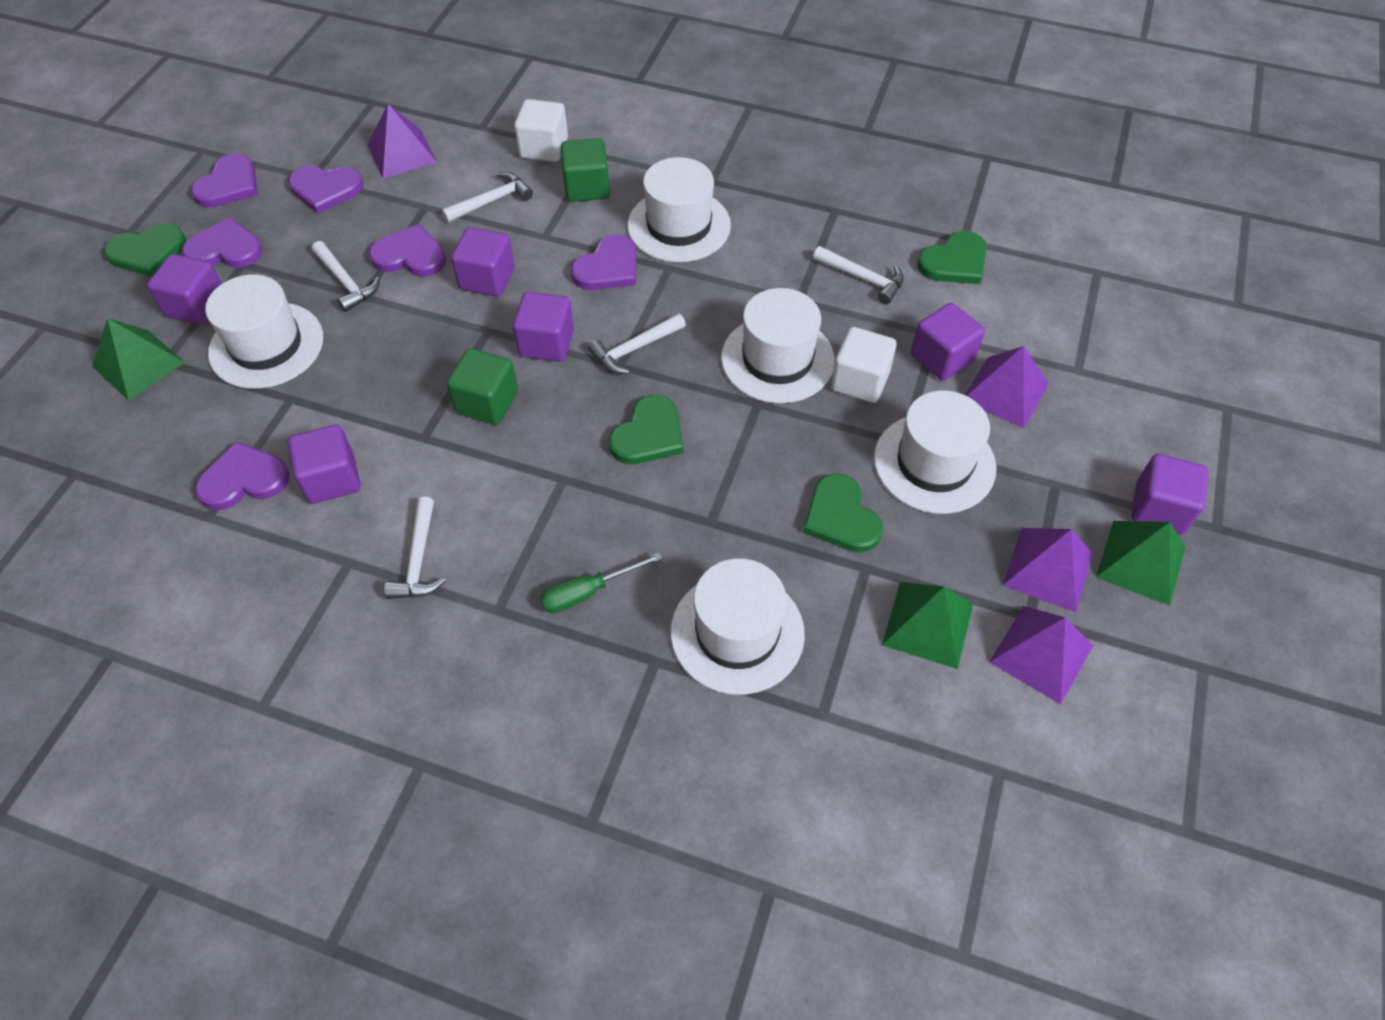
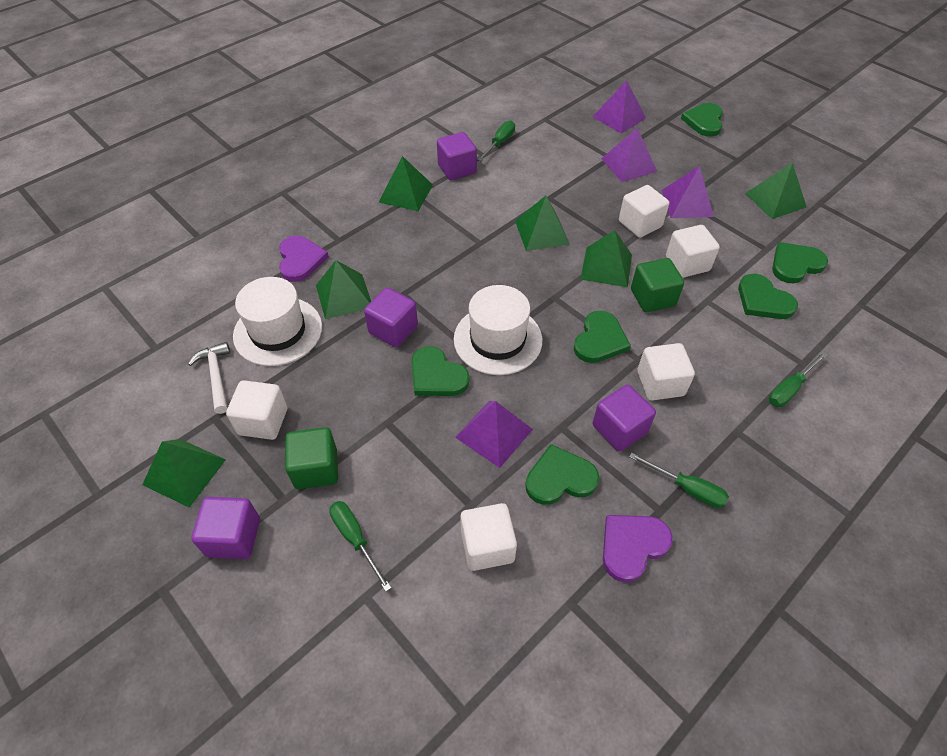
green heart: [104,223,186,277] [609,395,683,464] [803,473,883,553] [917,231,987,284] = 4 -> [411,346,470,396] [525,444,599,505] [574,311,631,363] [681,103,723,137] [738,274,798,319] [772,242,828,283] = 6
green pyramid: [92,318,185,401] [882,582,973,669] [1096,521,1186,606] = 3 -> [142,439,226,508] [316,260,371,319] [378,156,433,211] [515,196,569,251] [580,230,632,287] [745,163,807,219] = 6
green screwdriver: [540,552,662,613] = 1 -> [329,501,391,592] [478,121,515,161] [629,453,729,508] [769,351,827,407] = 4
purple cube: [147,254,222,325] [288,424,361,504] [451,227,515,297] [513,292,574,362] [911,303,985,381] [1131,454,1209,534] = 6 -> [191,497,260,559] [364,287,418,347] [437,132,477,180] [593,385,656,452] = 4
purple heart: [182,218,262,268] [191,153,257,208] [195,441,290,510] [288,166,363,214] [369,224,446,277] [571,234,636,290] = 6 -> [279,236,329,282] [603,515,673,582] = 2
white cube: [514,99,568,162] [831,327,897,403] = 2 -> [226,380,287,440] [460,503,517,571] [619,185,669,238] [638,343,695,400] [666,225,720,278] = 5
white hammer: [312,241,380,312] [384,497,446,599] [442,172,533,223] [588,313,686,374] [813,246,904,304] = 5 -> [188,342,230,414] = 1
white hat: [205,275,323,389] [628,157,731,262] [671,558,805,695] [721,288,835,403] [874,391,996,514] = 5 -> [233,277,322,366] [454,285,542,375] = 2

